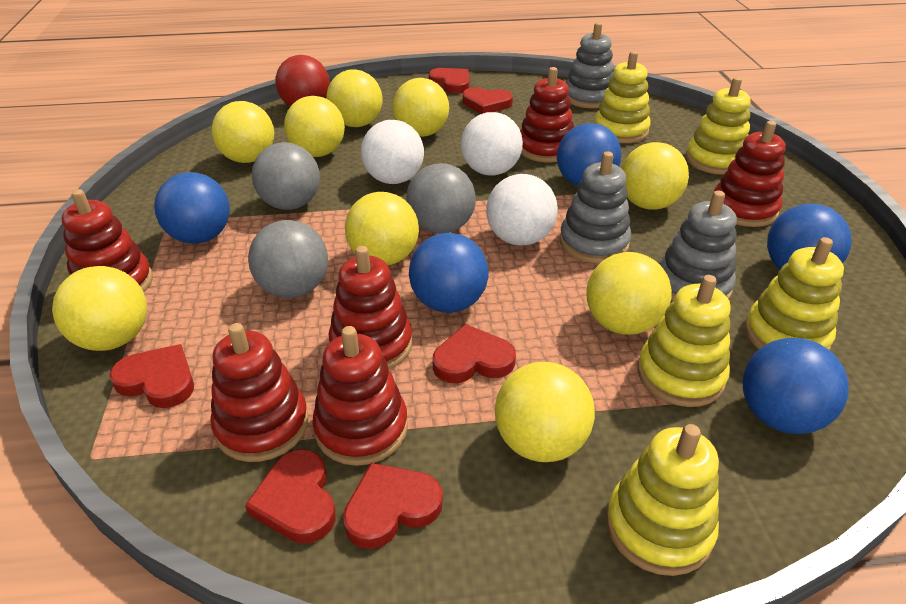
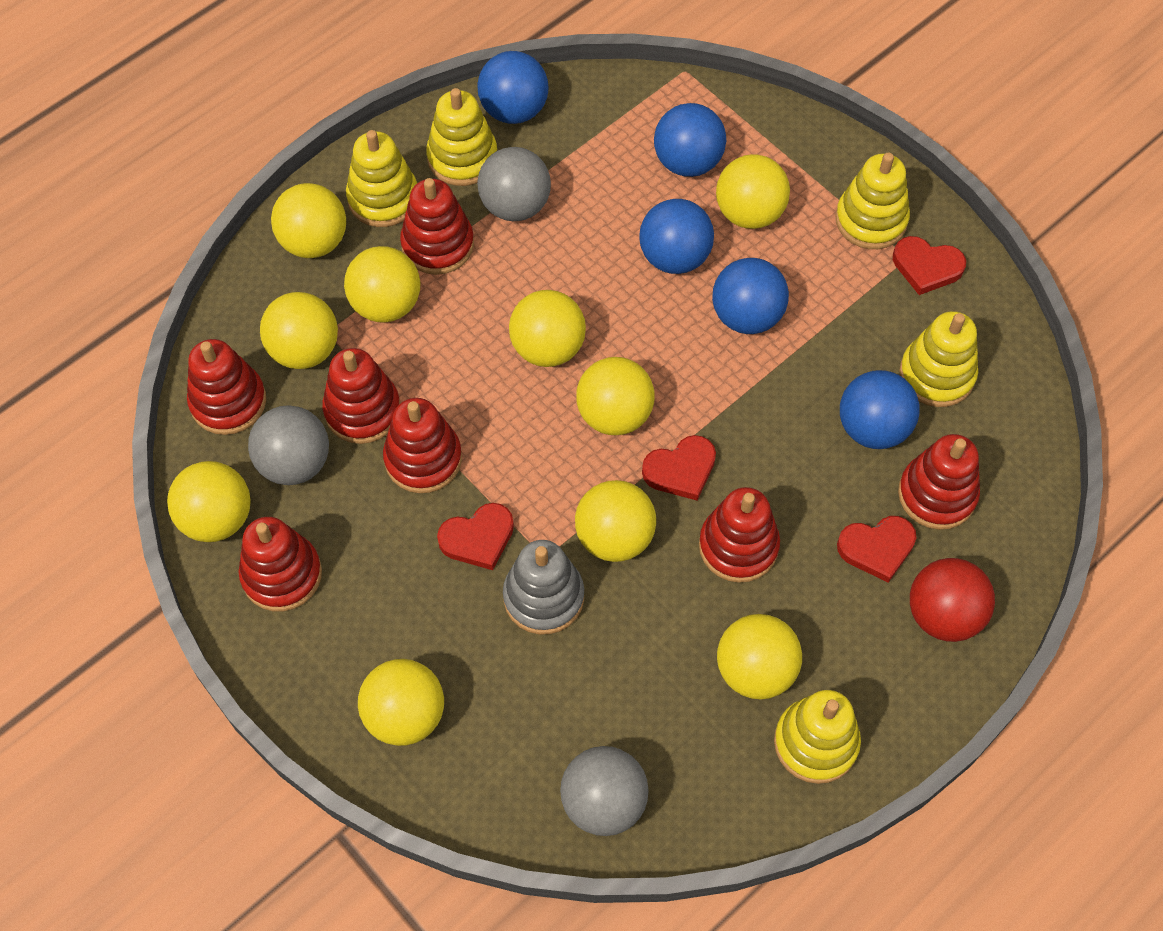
grey stacking toy: [559,151,631,263] [566,22,614,108] [659,191,737,302] = 3 -> [503,540,584,635] = 1
red heart: [109,344,194,408] [245,449,336,544] [343,463,443,549] [429,68,469,94] [433,324,516,383] [463,87,513,114] = 6 -> [437,503,514,570] [642,435,716,500] [837,516,916,583] [893,236,966,295] = 4
red stacking toy: [62,189,153,292] [210,323,309,462] [312,326,408,466] [329,246,412,369] [520,67,574,163] [714,121,786,227] = 6 -> [187,339,266,435] [239,517,322,611] [322,348,400,444] [383,398,462,493] [400,178,474,275] [699,487,780,583] [898,434,980,530] = 7
white ball: [361,120,424,184] [461,112,523,176] [486,174,558,246] = 3 -> none = 0
yellow ball: [52,266,147,351] [212,101,274,163] [284,96,345,157] [327,69,382,127] [345,192,419,265] [392,78,449,137] [495,362,595,462] [587,252,672,335] [621,142,689,210] = 9 -> [167,461,250,542] [260,292,338,369] [271,183,346,258] [344,246,421,323] [358,659,444,746] [509,290,586,367] [575,480,656,562] [576,357,655,435] [716,154,790,229] [717,614,802,700] = 10

